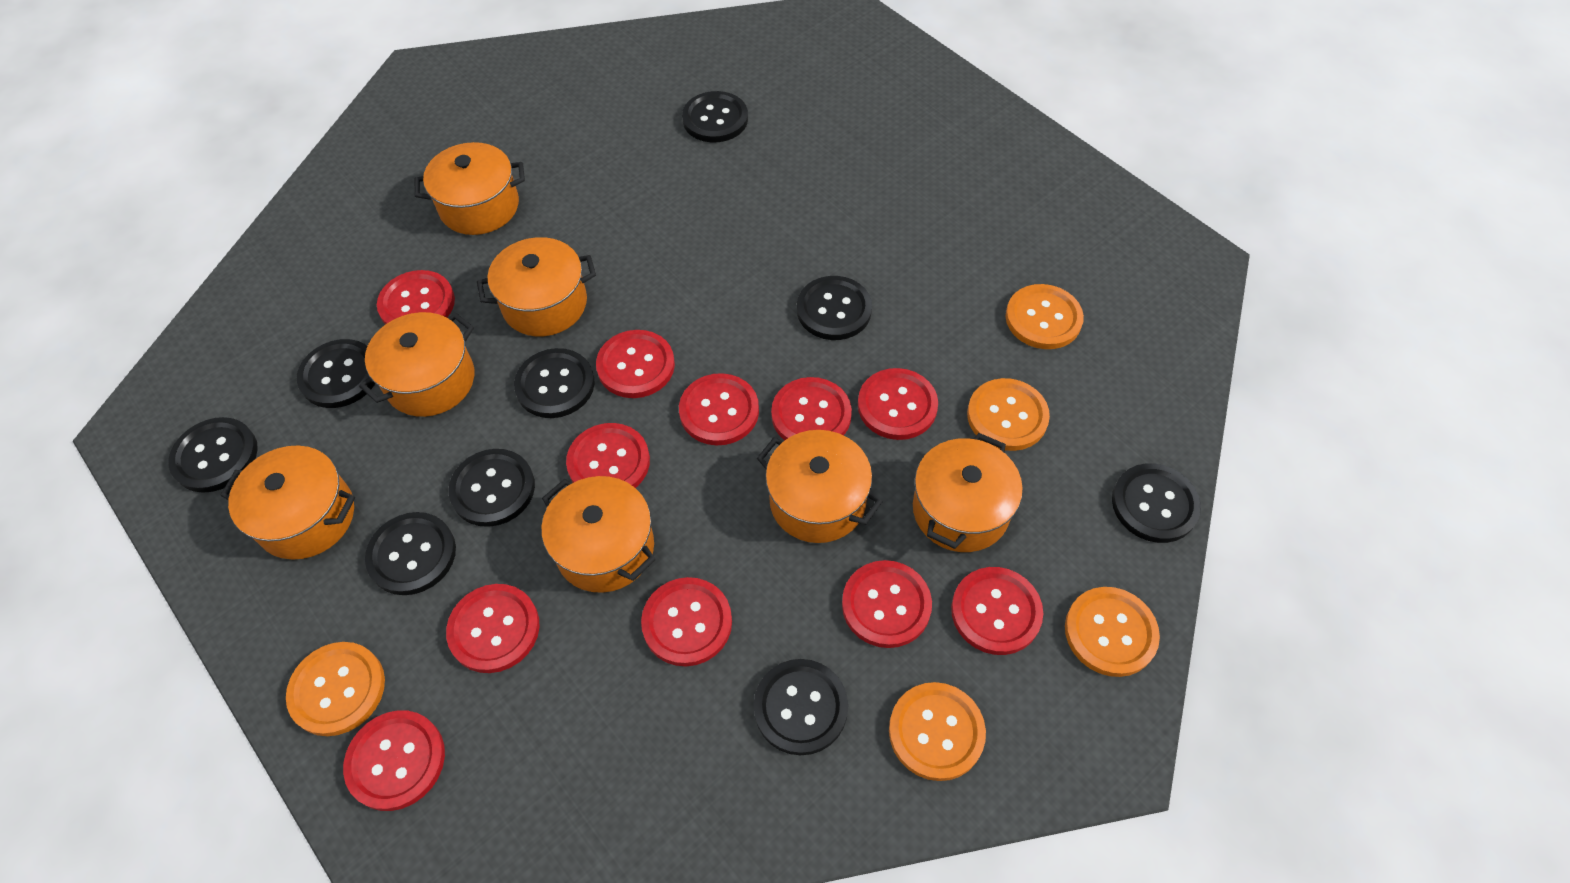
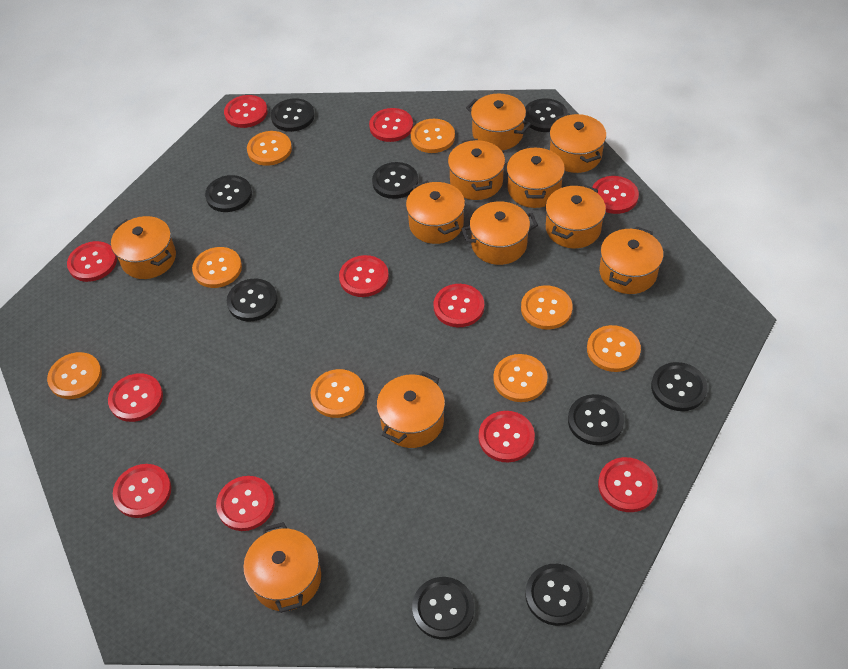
orange button: [286,642,385,736] [889,682,986,781] [967,378,1050,451] [1006,284,1084,349] [1065,587,1160,677] = 5 -> [47,352,102,399] [192,247,242,288] [247,131,292,166] [310,369,365,418] [411,119,455,153] [493,354,548,402] [521,285,573,330] [587,325,641,372] = 8
orange pot: [220,446,355,559] [359,312,474,417] [414,142,525,235] [477,237,596,336] [541,476,656,593] [757,430,882,543] [913,433,1023,552] = 7 -> [111,216,176,279] [243,522,321,613] [377,371,445,448] [406,181,465,244] [448,139,505,200] [462,201,538,265] [466,94,531,150] [507,146,565,208] [545,184,606,248] [550,113,606,173] [599,227,663,294] = 11

